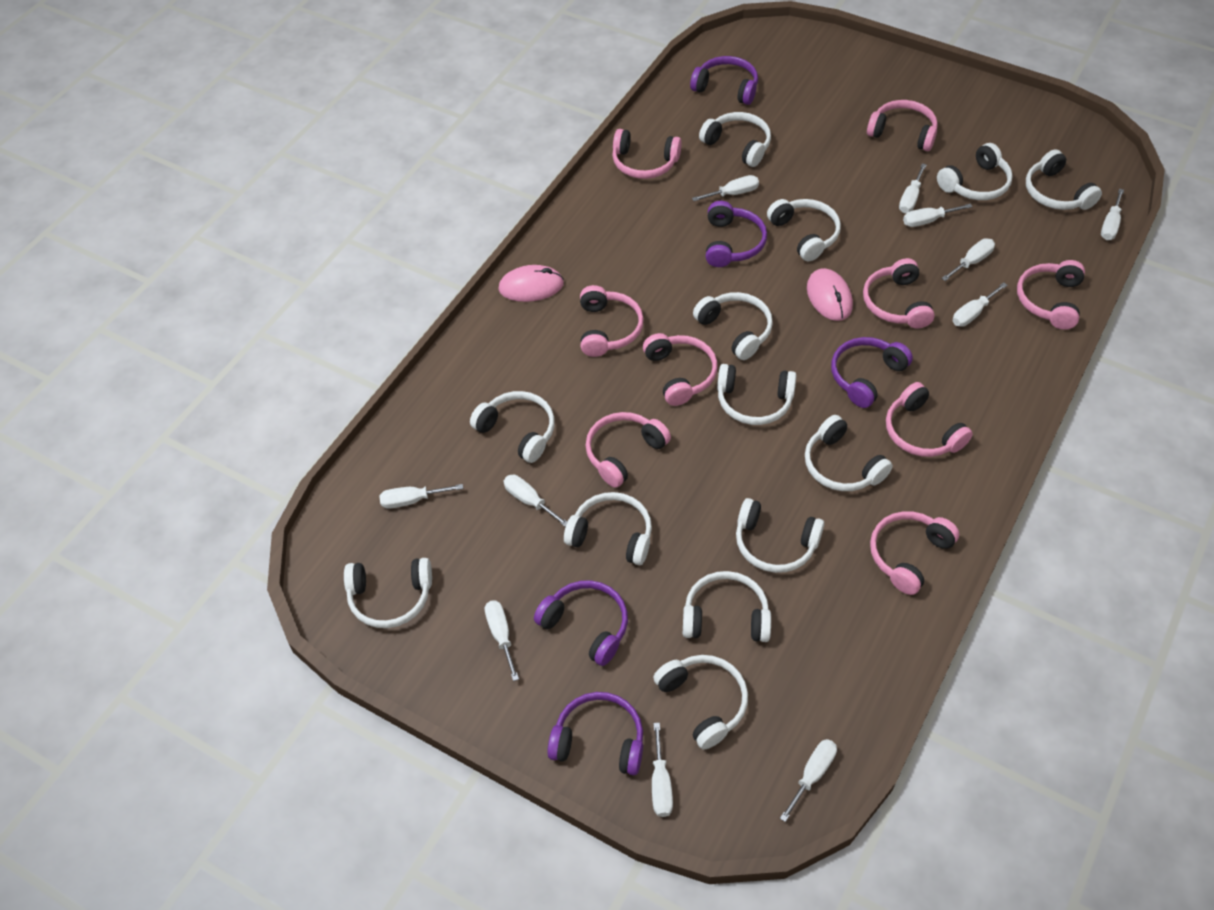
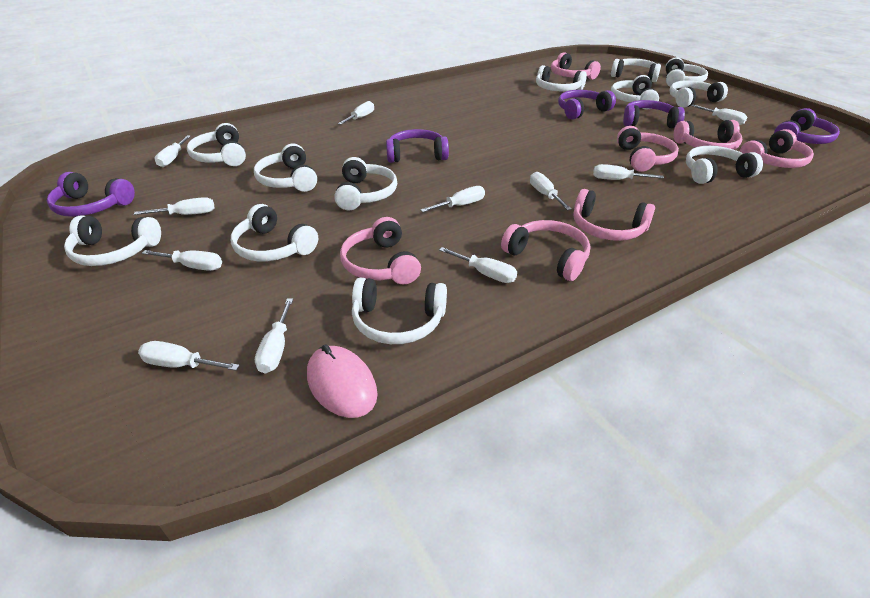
pink headphones: [580,285,644,357] [586,412,671,488] [612,129,682,179] [643,333,718,406] [863,258,935,328] [867,100,938,151] [870,511,959,595] [886,382,973,457] [1017,260,1085,330] = 9 -> [340,217,421,285] [501,220,591,281] [551,52,601,80] [573,189,655,241] [617,126,679,172] [674,120,742,150] [740,129,814,168] = 7
pink mouse: [498,265,564,302] [807,268,853,321] = 2 -> [307,344,378,418] = 1
white headphones: [344,558,432,628] [470,391,555,463] [564,492,652,565] [653,655,748,750] [683,571,771,642] [693,292,773,360] [699,112,771,167] [717,364,796,425] [736,498,824,573] [767,199,841,261] [805,415,893,491] [937,143,1013,200] [1026,149,1102,210] = 13 -> [64,215,161,266] [187,123,246,166] [231,204,318,261] [254,144,317,192] [334,157,397,210] [352,278,447,344] [536,65,587,91] [611,58,661,82] [611,75,659,110] [666,57,708,87] [669,80,728,108] [686,146,763,184] = 12

